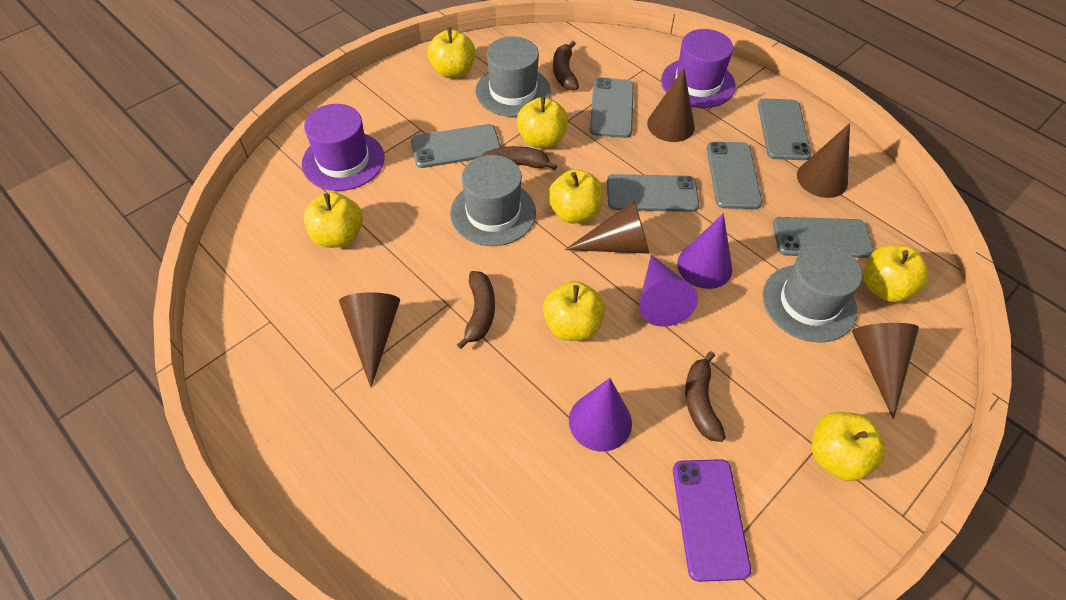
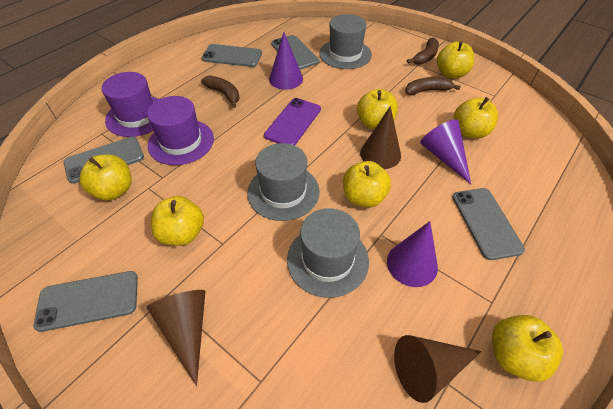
brown banana: [457,271,495,349] [480,146,557,171] [553,41,579,90] [685,351,726,442] = 4 -> [201,76,240,108] [405,77,461,95] [407,37,439,65] = 3
brown cone: [339,292,400,388] [565,201,650,254] [647,68,695,142] [797,123,850,198] [852,323,919,419] = 5 -> [147,290,205,386] [360,106,401,169] [394,335,481,403] = 3
grey phone: [411,124,501,168] [590,77,634,138] [607,174,699,212] [707,142,762,209] [758,98,811,160] [773,217,874,258] = 6 -> [33,271,138,332] [63,137,144,184] [201,44,262,67] [271,35,320,70] [452,188,525,260] = 5

